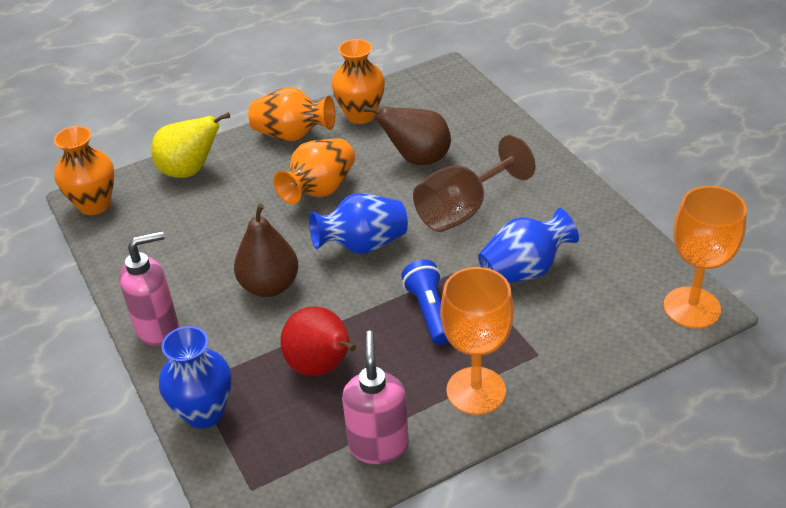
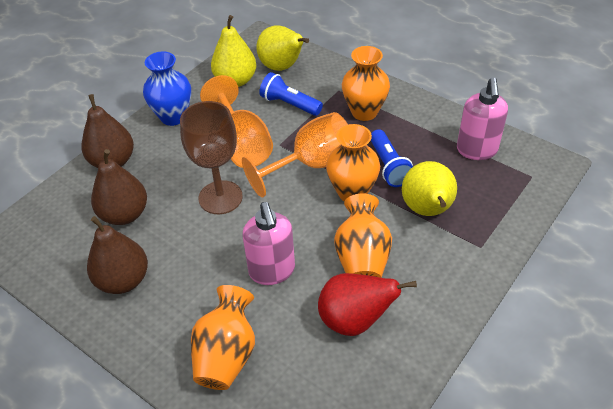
blue flashlight: [401,260,449,345] = 1 -> [259,72,323,116] [371,129,413,187] = 2
blue vase: [159,326,232,429] [309,193,408,254] [478,208,579,283] = 3 -> [143,51,191,126] = 1
brown pear: [234,204,299,297] [363,106,451,165] = 2 -> [82,94,134,168] [87,216,148,294] [91,149,147,225] = 3
yellow pear: [151,113,230,178] = 1 -> [211,15,256,87] [256,25,309,71] [402,161,457,216] = 3

